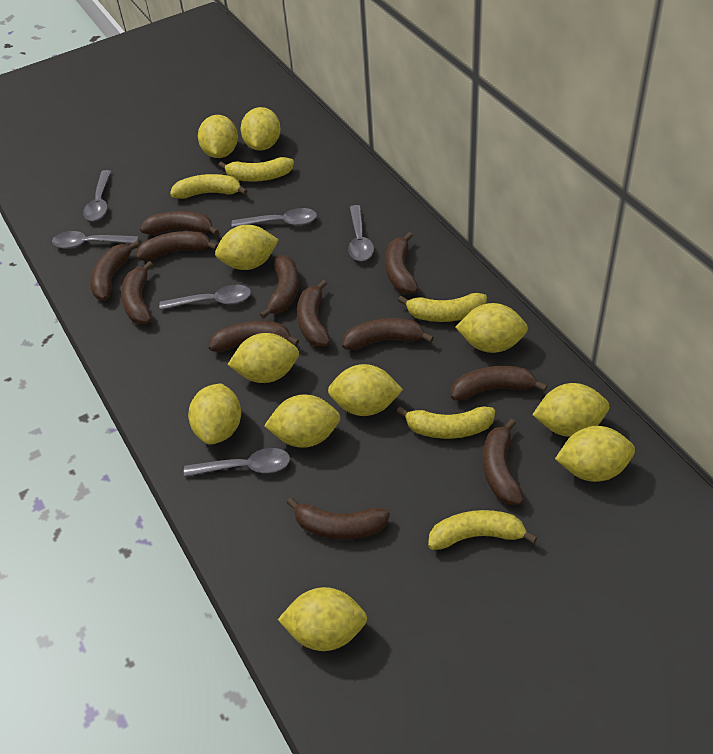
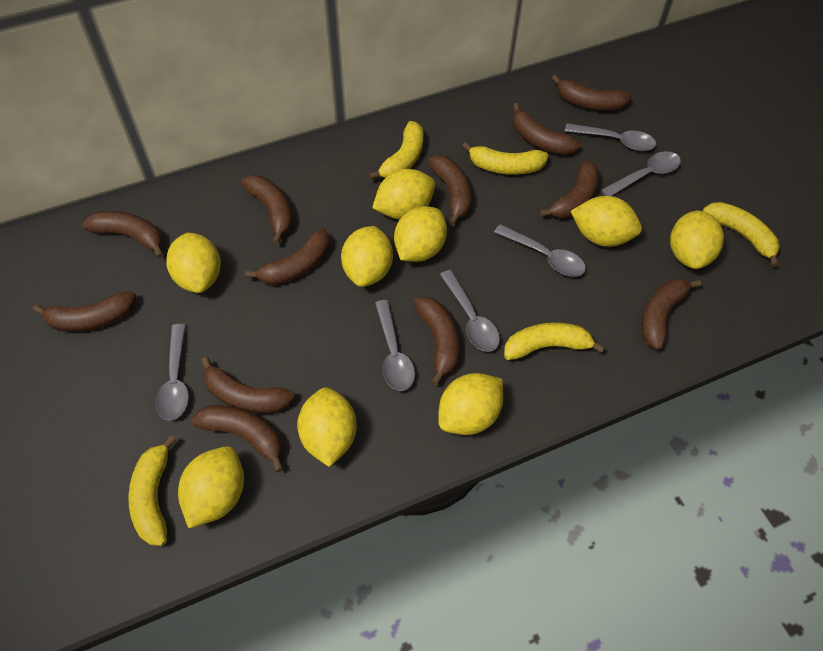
yellow lemon: [188,383,241,445] [198,115,238,158] [215,225,279,270] [227,333,299,383] [241,107,281,151] [264,394,341,448] [278,587,367,651] [328,364,403,416] [456,303,528,353] [532,383,609,437] [555,426,635,482] = 11 -> [166,233,221,293] [178,446,244,528] [297,387,357,467] [341,226,393,287] [372,169,435,219] [394,206,447,262] [438,373,503,435] [571,196,642,247] [670,210,724,269] = 9

